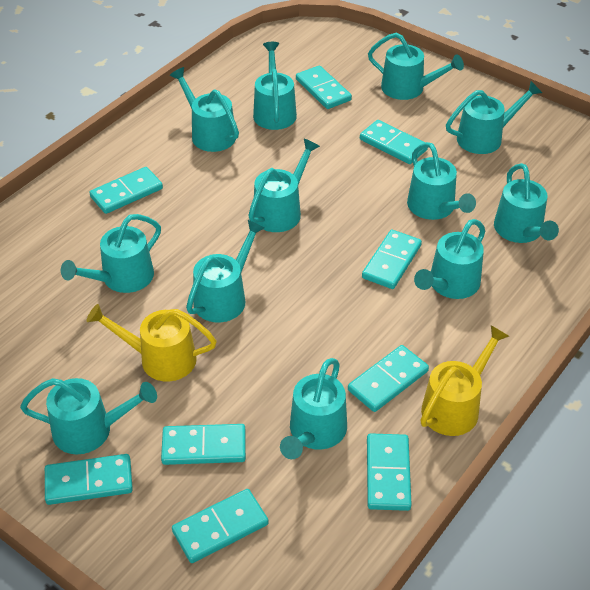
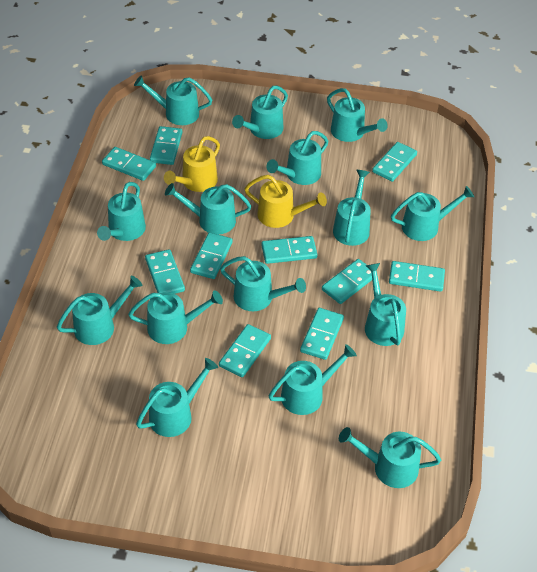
turquoise domino: [45,454,133,505] [89,167,163,214] [161,424,246,465] [172,489,269,563] [296,65,352,109] [348,345,429,412] [360,120,428,164] [362,230,422,289] [367,433,412,511] = 9 -> [102,147,156,181] [145,249,185,294] [150,126,182,165] [190,232,233,279] [219,324,271,377] [261,236,318,264] [300,308,344,360] [322,259,372,304] [372,142,417,182] [389,261,445,292] = 10
turquoise watering can: [20,378,157,454] [61,214,161,293] [170,67,239,152] [186,220,265,322] [248,139,320,232] [253,42,297,130] [280,358,347,459] [368,33,464,100] [407,142,476,220] [414,219,485,299] [446,81,542,154] [494,163,559,243] = 12 -> [57,276,142,345] [97,182,146,241] [128,290,223,344] [134,75,212,125] [136,358,218,437] [165,183,251,234] [220,256,306,311] [232,86,288,139] [266,131,329,185] [269,344,357,415] [327,88,388,142] [333,170,371,246] [339,427,441,488] [365,263,406,346] [391,186,474,241] = 15

